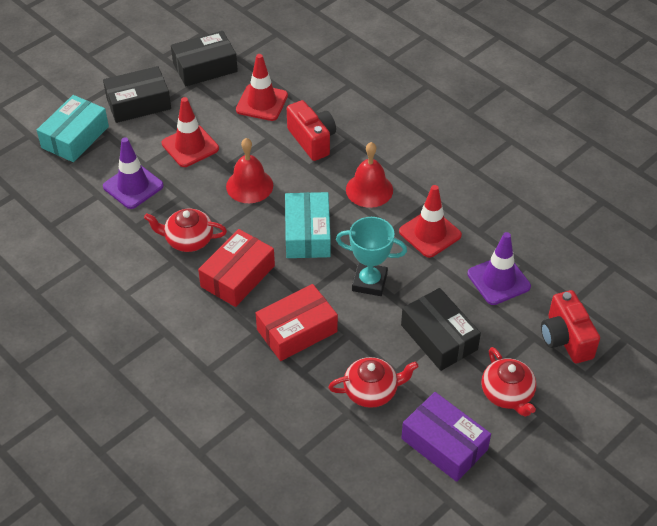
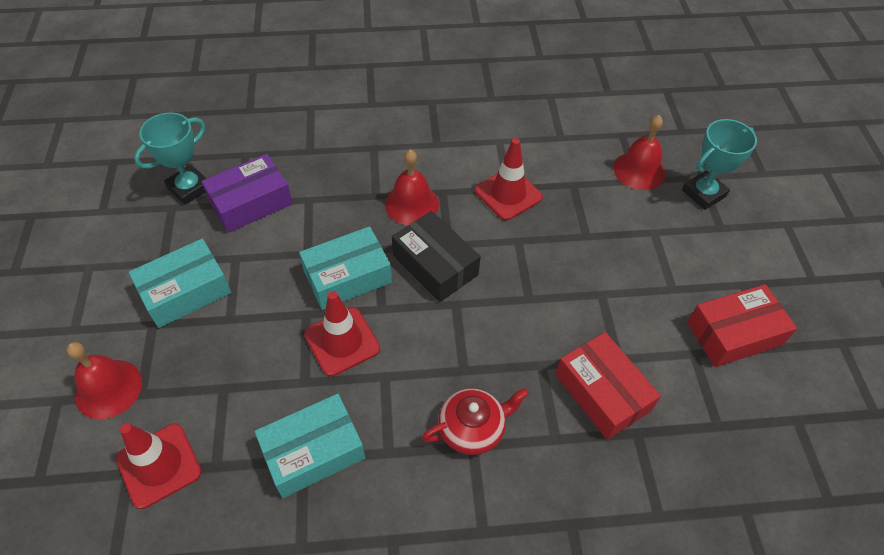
black box: [103,66,171,123] [171,31,238,87] [401,288,481,371] = 3 -> [392,211,481,302] = 1
purple traffic cone: [103,137,164,209] [467,232,531,305] = 2 -> none = 0
red bell: [226,138,273,203] [346,142,393,208] = 2 -> [67,342,142,419] [385,149,439,225] [613,115,666,190] = 3
red camera: [287,100,336,161] [541,290,600,363] = 2 -> none = 0
red teapot: [144,209,227,252] [328,357,419,408] [481,347,536,417] = 3 -> [422,388,529,455] = 1
turquoise box: [37,95,109,162] [285,192,331,258] = 2 -> [129,239,231,328] [255,394,365,498] [299,226,392,310] = 3
turquoise trophy: [336,217,407,296] = 1 -> [134,112,207,205] [682,119,757,210] = 2

